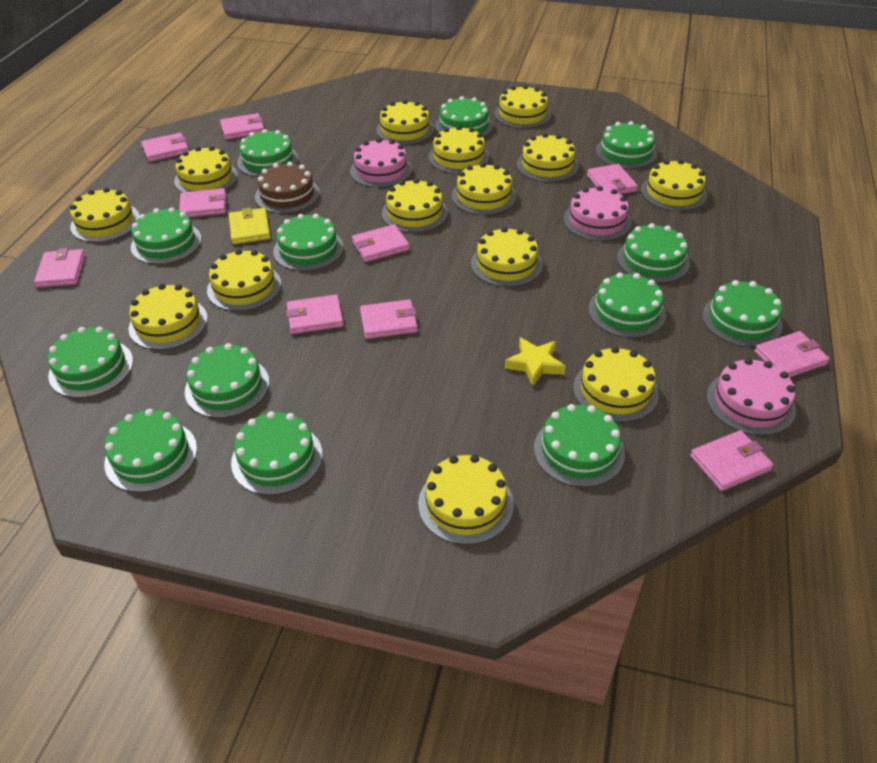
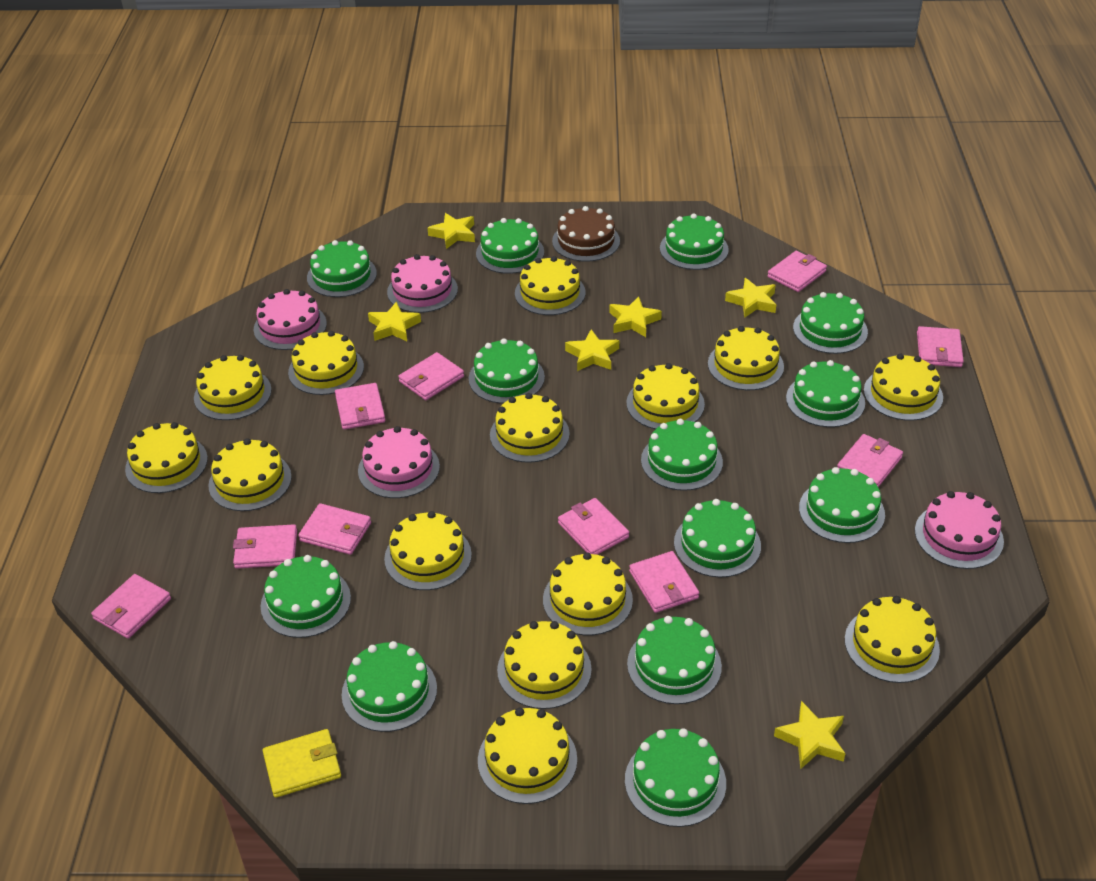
pink cake: [350,138,412,188] [564,186,632,241] [707,358,796,436] = 3 -> [254,289,327,350] [358,426,440,498] [387,254,458,313] [915,491,1004,569] = 4
yellow star: [505,337,566,386] = 1 -> [368,302,421,341] [428,213,475,249] [565,329,619,371] [609,296,662,337] [725,278,776,318] [774,701,846,769] = 6

